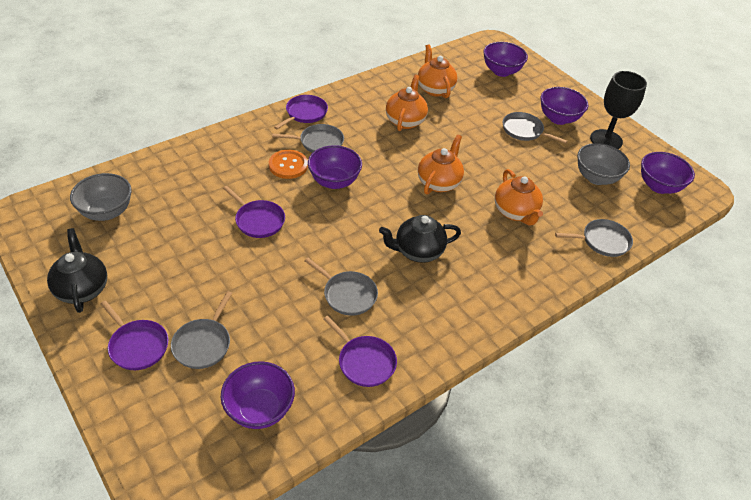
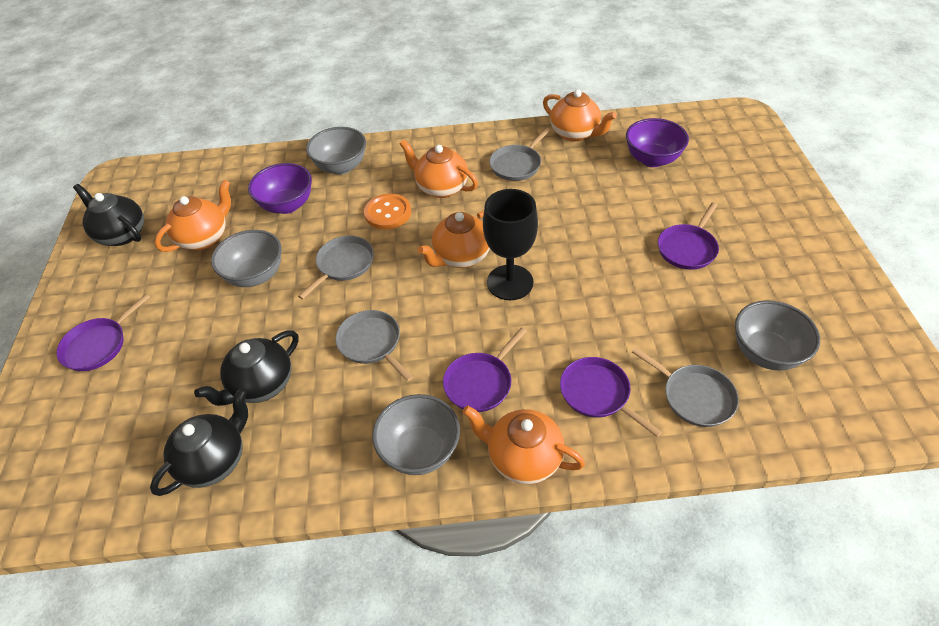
black teapot: [47,228,107,313] [379,215,461,263] = 2 -> [73,184,144,246] [150,388,248,496] [194,330,299,406] = 3
grey bowl: [70,173,132,221] [577,143,630,185] = 2 -> [211,230,282,287] [306,127,366,175] [372,394,460,475] [735,300,820,371] = 4
grey pan: [171,291,232,369] [272,124,344,153] [304,258,378,316] [502,112,567,144] [555,219,633,257] = 5 -> [298,236,374,299] [335,310,413,381] [489,128,550,181] [632,347,739,427] = 4
orange teapot: [386,75,428,131] [418,44,457,98] [418,134,464,194] [495,169,543,225] = 4 -> [155,180,231,252] [400,140,478,198] [418,211,490,268] [462,405,585,484] [543,89,617,141] = 5
purple bowl: [221,361,295,429] [308,145,362,189] [483,42,528,77] [541,87,588,125] [641,152,695,194] = 5 -> [248,163,312,214] [626,118,689,167] = 2

